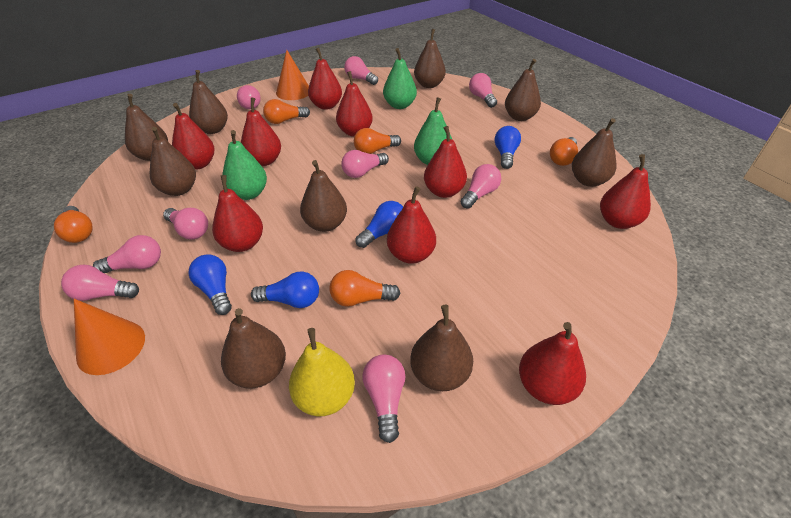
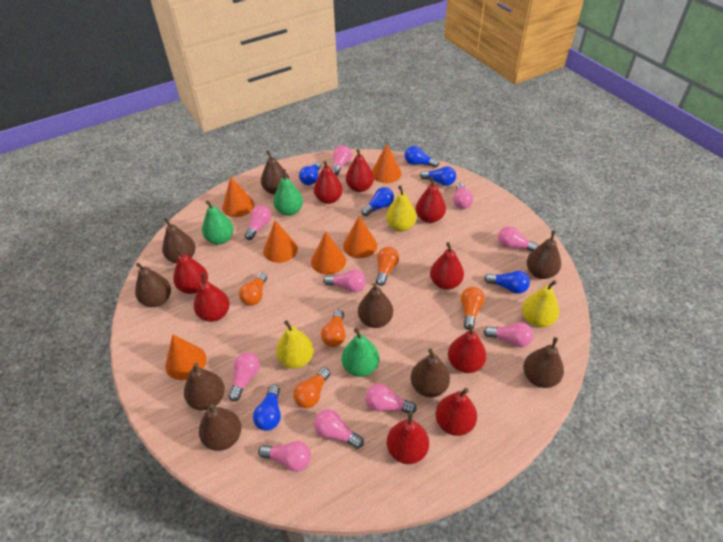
blue light bulb: [189,254,232,315] [251,271,319,308] [355,201,403,248] [495,126,521,169] = 4 -> [253,385,281,431] [299,162,321,185] [361,187,394,216] [405,146,439,168] [420,166,456,186] [484,271,530,294] = 6
orange cone: [74,299,145,375] [276,50,309,100] = 2 -> [165,334,207,380] [222,177,254,217] [263,220,298,263] [311,232,346,275] [343,216,377,258] [372,144,401,183] = 6
pink light bulb: [61,265,139,301] [93,235,161,273] [163,208,208,239] [237,85,261,109] [341,150,389,178] [344,56,378,85] [363,354,406,443] [460,164,501,209] [469,73,497,108] = 9 -> [228,353,260,402] [245,205,271,240] [258,441,311,471] [314,409,364,449] [323,270,366,292] [332,145,351,176] [365,384,417,413] [453,183,473,209] [483,322,533,347] [498,226,538,251] = 10
yellow pear: [289,328,355,416] = 1 -> [276,320,314,369] [386,185,417,232] [522,280,559,327] = 3

